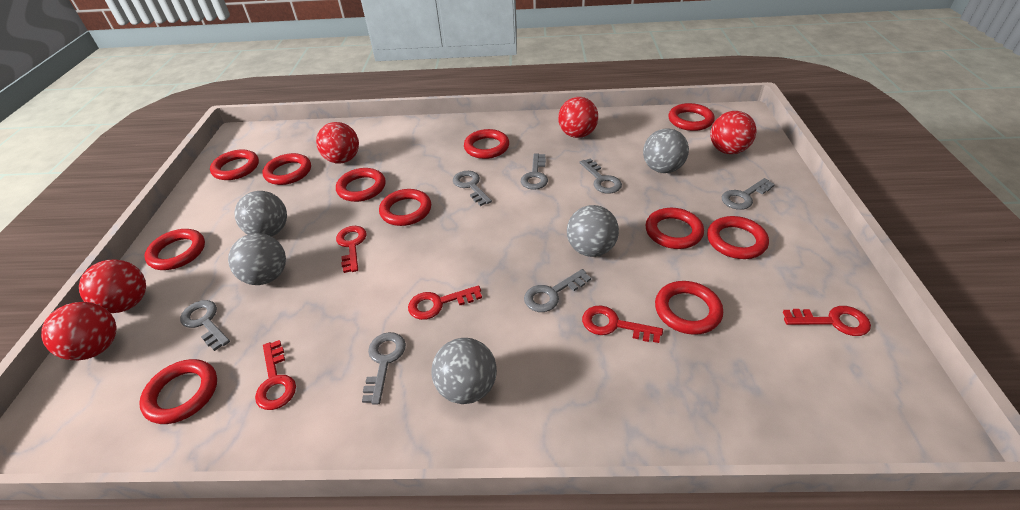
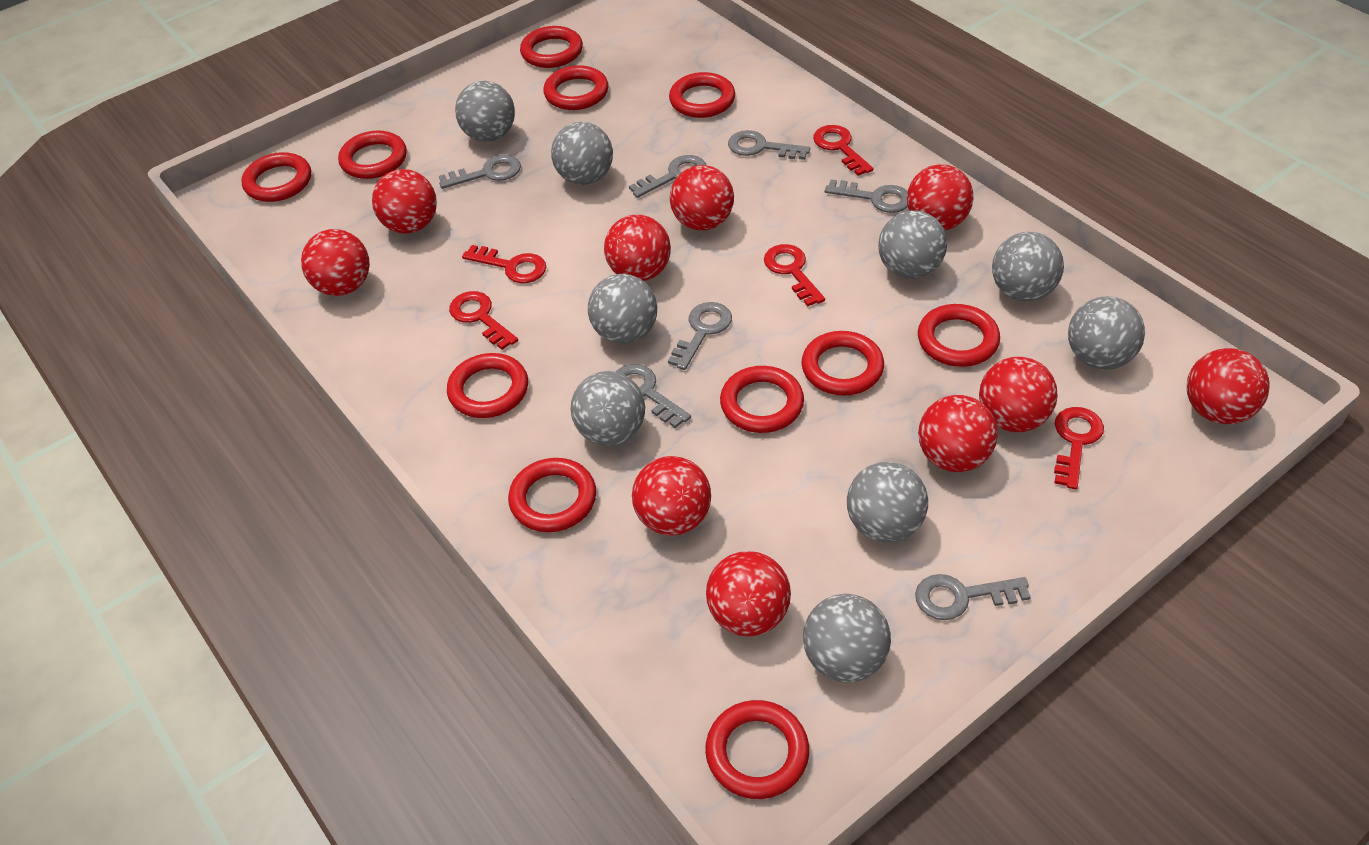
grey ball: [228,233,286,285] [234,191,287,236] [432,338,497,404] [567,205,619,257] [643,129,689,173] = 5 -> [455,81,515,142] [551,122,613,185] [571,371,645,446] [588,274,657,344] [803,594,891,683] [847,462,928,543] [878,210,947,279] [992,232,1064,301] [1068,297,1145,370] = 9
red ball: [41,302,117,360] [79,259,146,313] [316,122,359,164] [558,97,598,138] [710,111,757,154] = 5 -> [301,229,370,296] [372,169,437,234] [604,215,671,281] [632,456,711,536] [670,165,734,231] [706,551,791,637] [907,164,973,230] [918,395,998,472] [979,357,1058,432] [1187,348,1270,424] = 10

